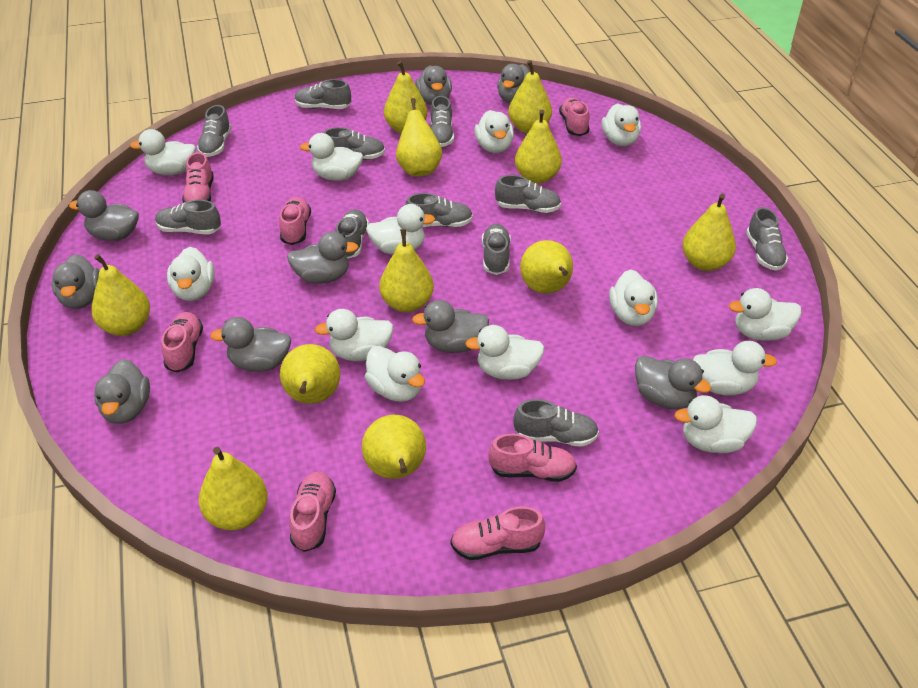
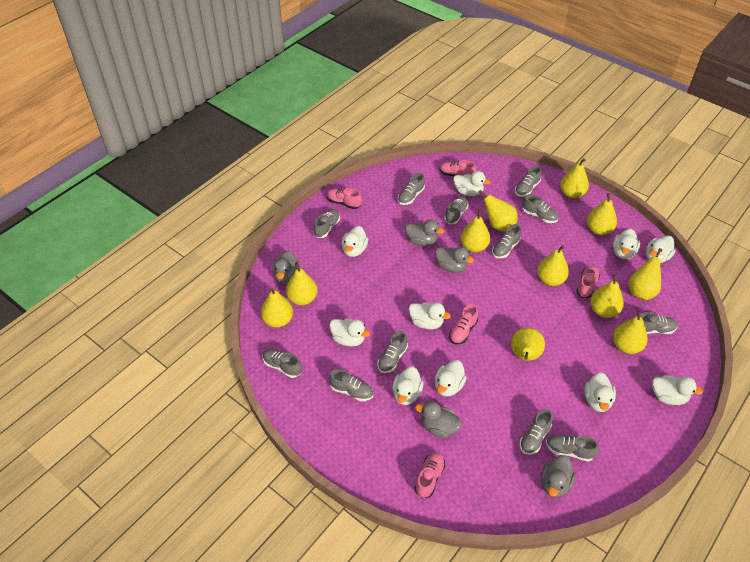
grey duck: [52,254,100,309] [69,190,139,241] [94,359,150,424] [210,317,291,372] [287,231,358,284] [412,300,489,353] [415,65,452,105] [497,64,530,103] [635,355,711,409] = 9 -> [272,250,300,283] [405,220,445,246] [415,401,462,438] [435,247,474,273] [541,455,576,498] = 5
grey shoe: [155,200,221,235] [197,105,231,157] [294,79,351,109] [323,127,385,160] [335,209,369,259] [405,193,473,227] [430,96,454,147] [482,224,511,275] [495,175,561,213] [513,399,599,447] [746,207,788,271] = 11 -> [263,349,302,378] [313,209,340,238] [329,369,373,401] [377,331,408,373] [398,173,425,205] [444,196,469,224] [492,224,521,258] [515,165,542,197] [519,409,553,455] [522,194,558,223] [546,434,599,462] [640,312,678,334] = 12
pink shoe: [161,312,203,373] [182,152,214,203] [279,197,311,245] [289,471,336,552] [450,506,545,560] [488,434,577,482] [559,97,590,136] = 7 -> [327,188,362,209] [415,452,445,498] [440,160,476,176] [449,304,478,344] [576,266,600,298] = 5
white duck: [130,129,196,175] [167,247,215,301] [300,133,363,181] [315,309,393,361] [365,346,425,402] [366,204,435,254] [465,325,545,380] [474,110,514,153] [601,103,641,146] [609,269,658,326] [674,395,757,453] [693,341,777,395] [729,288,801,341] = 13 -> [329,319,370,347] [342,226,368,257] [392,366,423,405] [409,302,451,329] [435,360,467,397] [453,171,491,196] [584,372,616,412] [613,229,640,259] [646,235,676,263] [652,375,703,405] = 10

